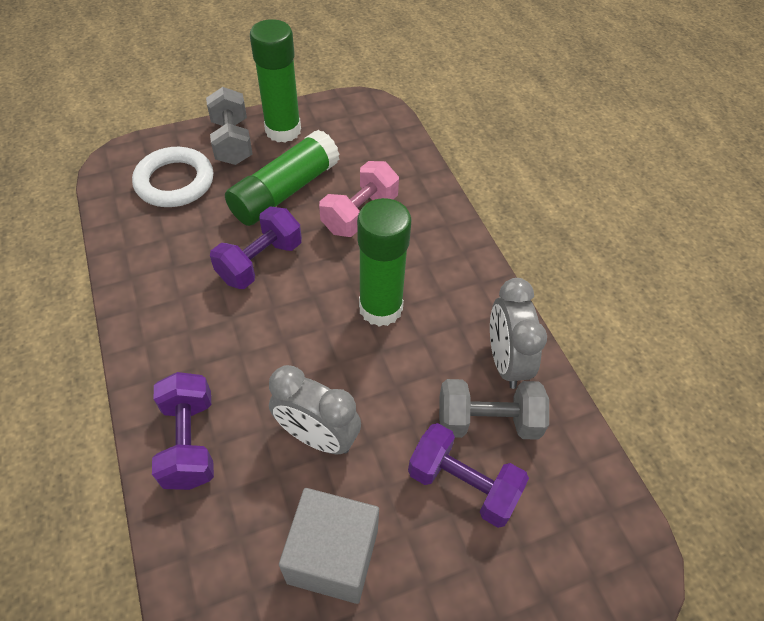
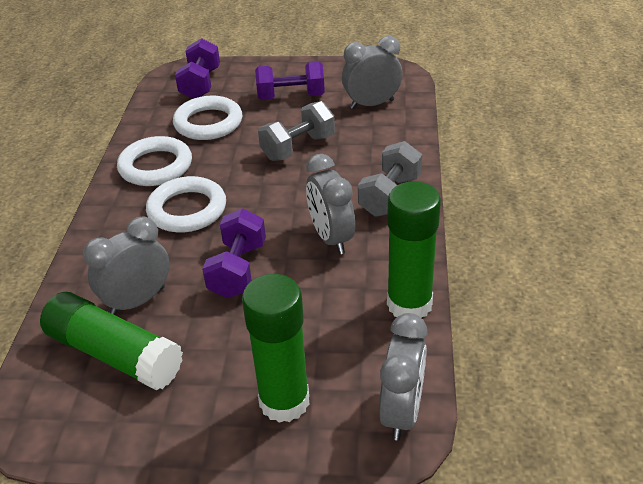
grey clock: [269,365,361,454] [490,278,547,389] = 2 -> [83,216,170,315] [306,154,355,254] [342,36,402,109] [379,313,428,440] = 4
grey cube: [279,488,379,604] = 1 -> none = 0
pink dumbbell: [319,161,399,237] = 1 -> none = 0
white ring: [132,147,214,207] = 1 -> [117,136,192,186] [146,176,226,233] [173,96,242,140] = 3

